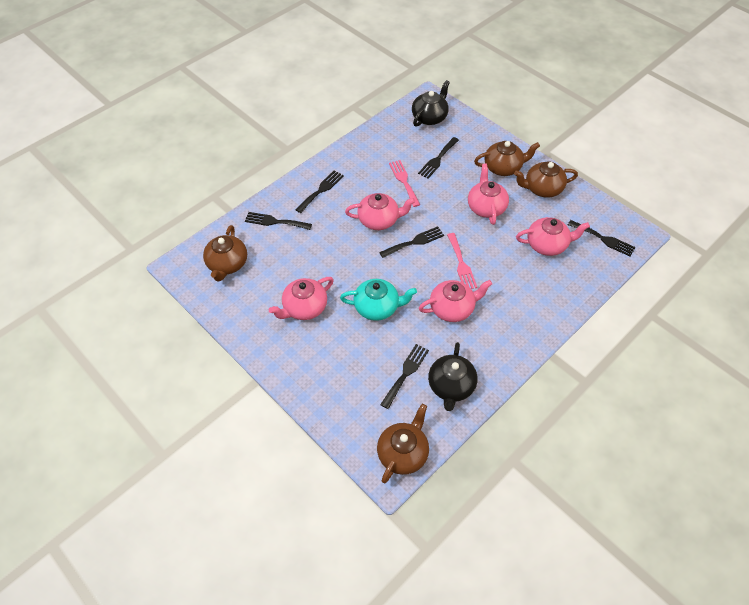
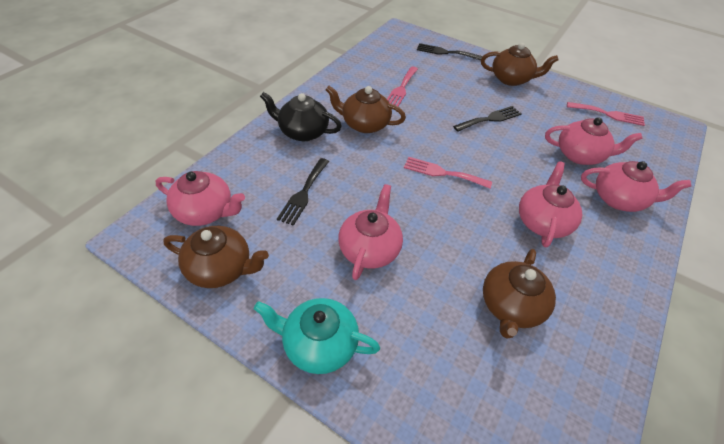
black fork: [245,212,312,230] [295,170,344,213] [379,226,444,258] [380,344,429,409] [418,137,459,179] [568,220,635,256] = 6 -> [277,158,329,226] [417,43,483,61] [453,106,521,132] = 3
black teapot: [412,80,450,127] [428,342,478,411] = 2 -> [260,92,342,141] = 1
pink fork: [389,160,420,207] [447,233,477,289] = 2 -> [387,66,418,107] [404,157,492,189] [567,102,645,126] = 3

